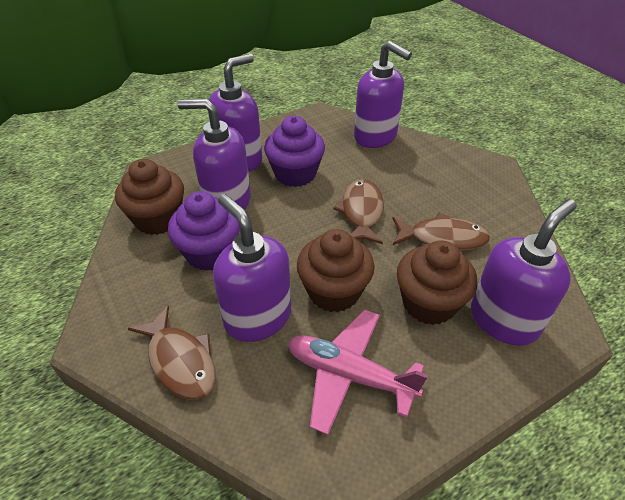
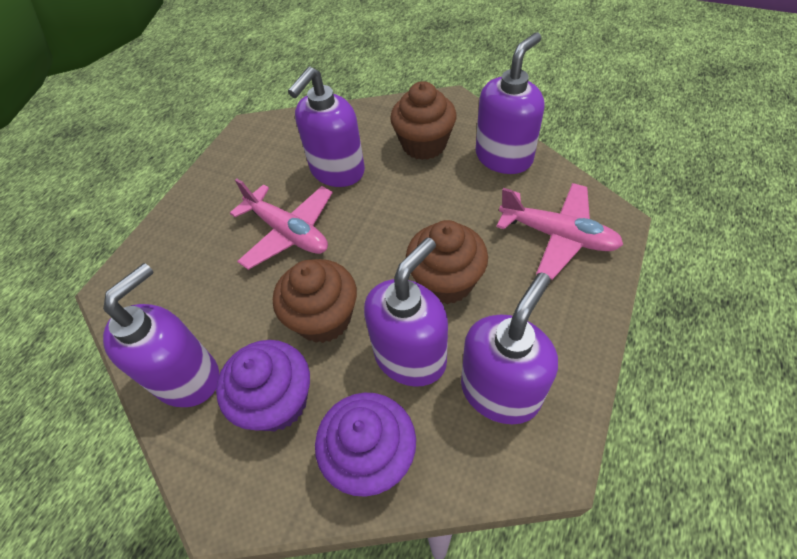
brown fish: [128,305,216,400] [333,179,384,244] [393,213,490,251] = 3 -> none = 0
pink plane: [288,309,428,435] = 1 -> [230,179,333,270] [496,183,623,280] = 2

